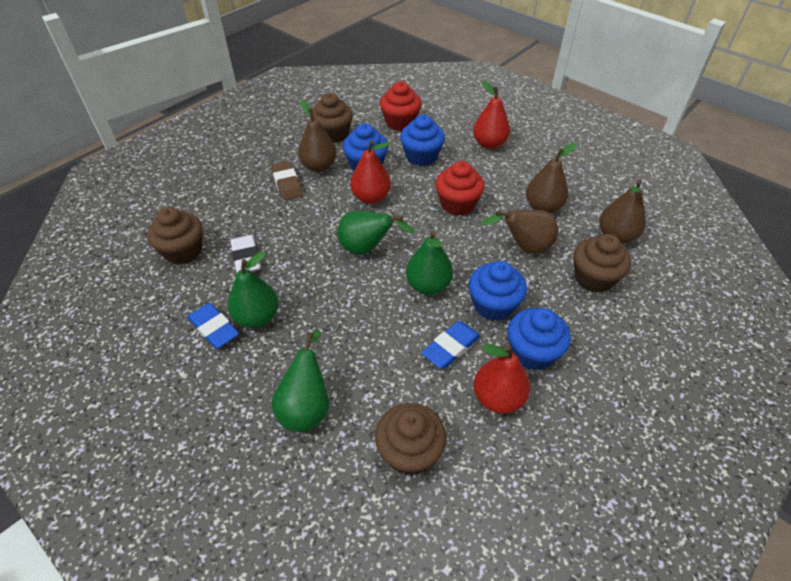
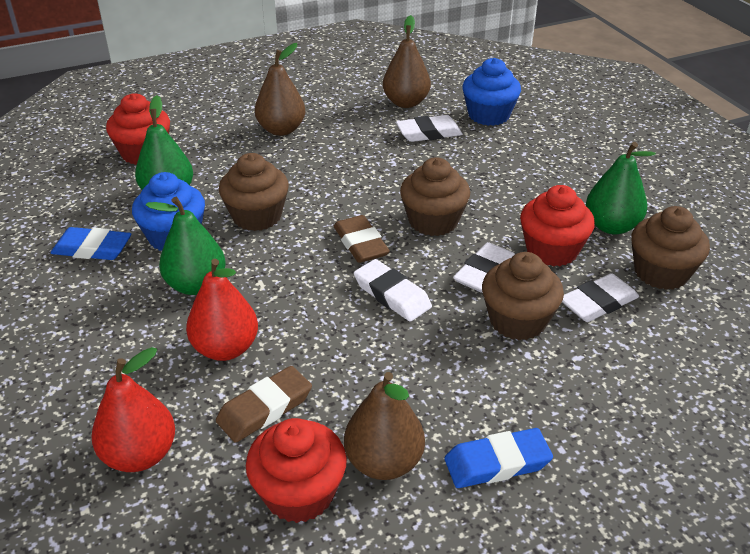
blue cupcake: [343,123,388,171] [400,114,445,166] [469,261,527,321] [508,308,571,370] = 4 -> [132,172,205,251] [462,58,521,126] = 2
brown eraser: [271,161,302,200] = 1 -> [216,366,312,443] [334,215,390,263] = 2
brown pear: [298,100,337,172] [482,210,558,253] [526,143,577,213] [599,180,646,243] = 4 -> [255,43,305,136] [344,372,425,480] [383,15,431,108] = 3
green pear: [228,251,279,328] [271,330,329,432] [337,211,414,255] [406,231,453,295] = 4 -> [135,95,193,190] [146,197,225,295] [586,142,656,235] = 3
red cupcake: [380,82,421,131] [436,161,485,216] = 2 -> [106,93,170,165] [246,418,347,523] [520,185,595,267] = 3
red pear: [350,140,391,204] [473,80,510,149] [474,344,530,414] = 3 -> [91,347,175,472] [186,259,258,361] = 2
white eraser: [230,235,261,273] = 1 -> [354,259,432,322] [396,115,463,142] [453,242,515,293] [562,273,639,322] = 4

